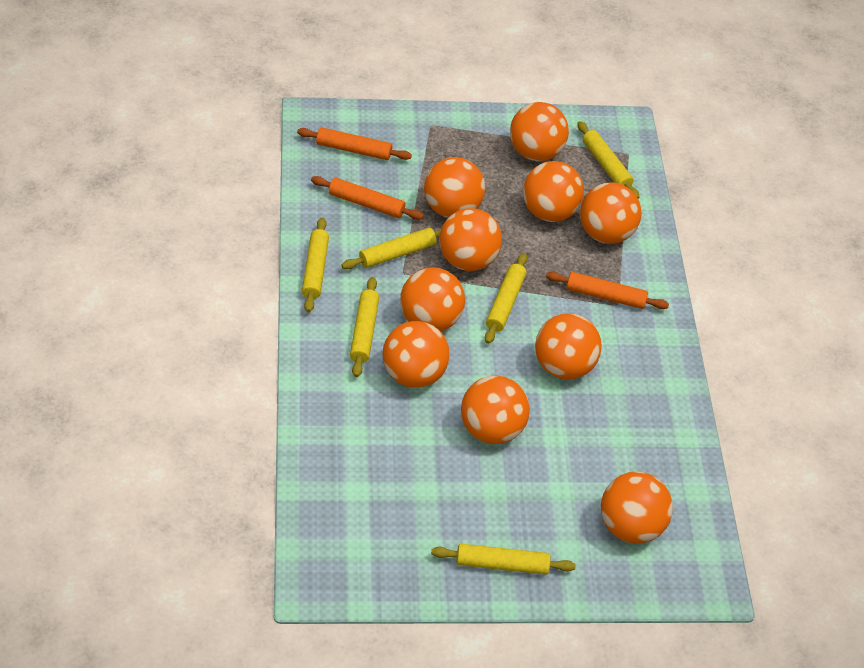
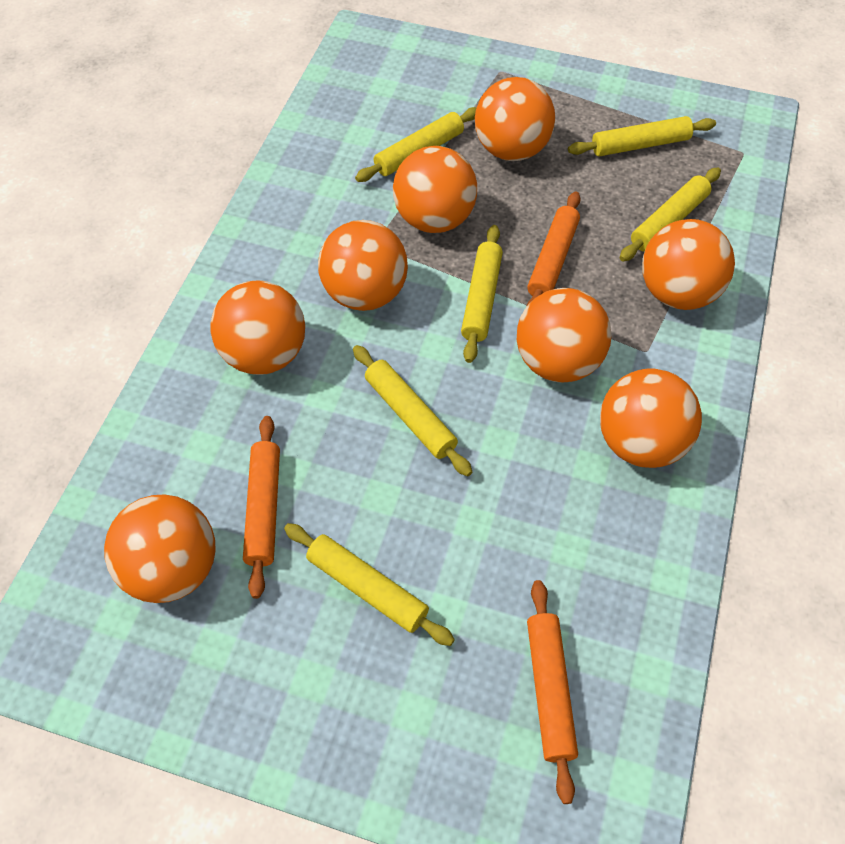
orange ball: [383,321,450,388] [400,267,465,331] [424,157,485,218] [439,208,502,271] [461,375,530,444] [510,102,569,161] [523,161,584,222] [535,313,602,380] [580,182,641,244] [601,472,673,544] = 10 -> [104,494,216,603] [211,281,305,375] [318,220,408,311] [393,146,477,233] [475,77,555,161] [517,288,612,382] [600,369,702,468] [642,219,735,310] = 8

